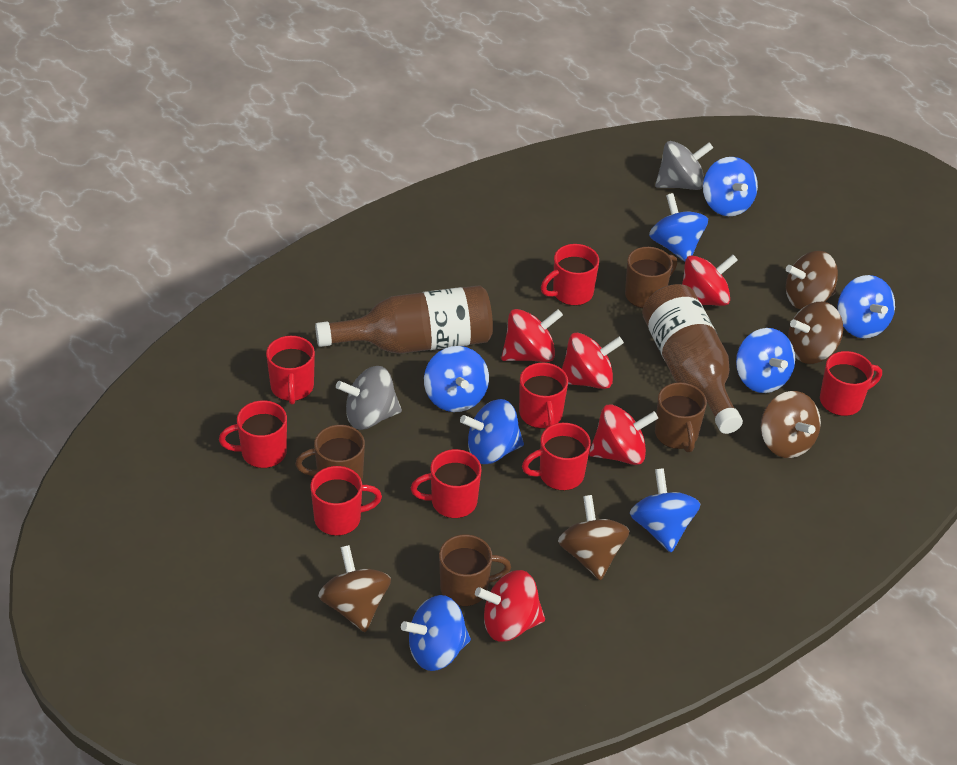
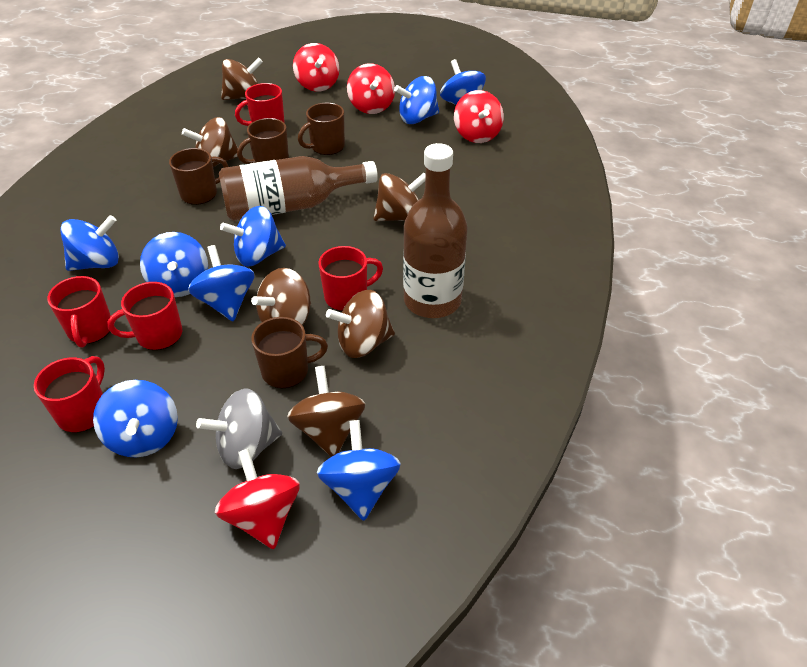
brown spinning top: [318,545,391,632] [558,495,629,580] [761,391,821,458] [786,251,838,309] [788,302,843,364] = 5 -> [182,117,238,167] [221,57,263,100] [251,268,311,326] [287,366,365,457] [326,290,395,358] [374,173,426,221] = 6
grey spinning top: [336,366,402,430] [655,141,713,190] = 2 -> [196,388,282,469] = 1
red mug: [219,400,287,468] [266,336,315,405] [311,466,382,536] [411,449,481,518] [519,363,568,429] [522,423,591,491] [541,244,599,306] [820,351,882,416] = 8 -> [34,356,105,433] [47,276,111,347] [107,282,182,350] [235,83,285,126] [319,246,383,311] = 5
red spinning top: [475,570,545,642] [501,309,563,362] [562,333,624,389] [589,405,658,465] [682,255,738,306] = 5 -> [215,449,300,549] [293,43,339,92] [347,63,395,114] [454,90,504,143] = 4

